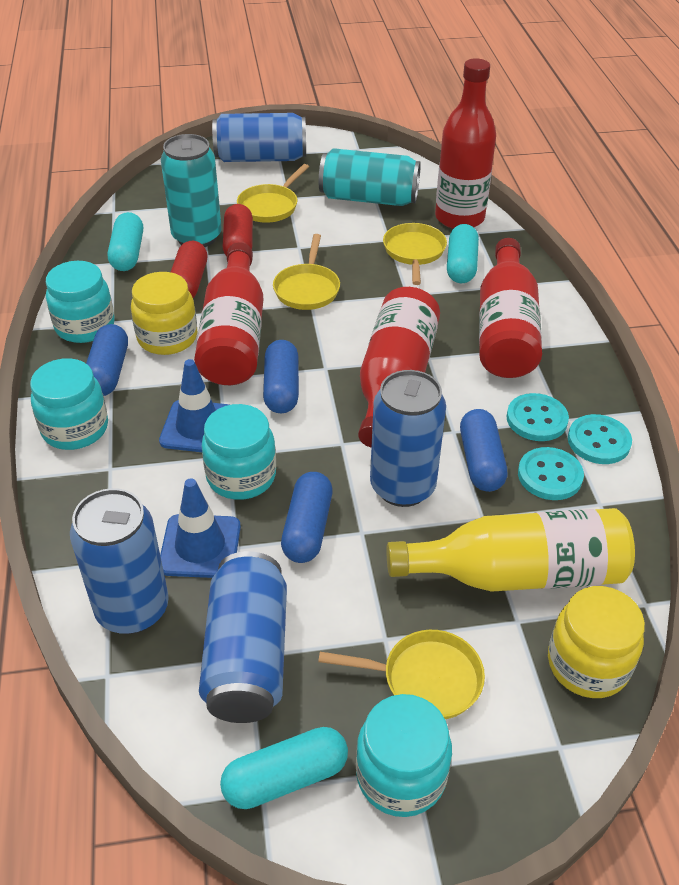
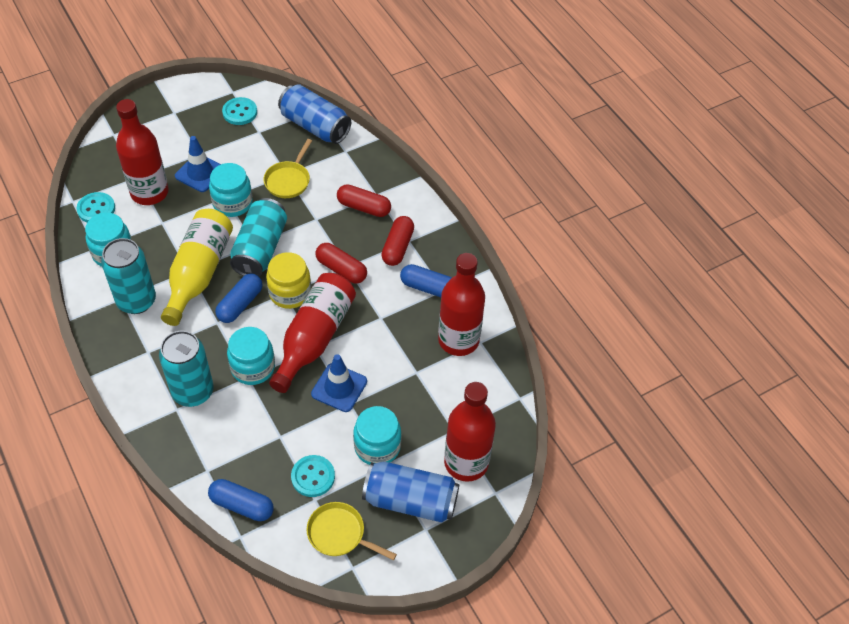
blue can: [70,488,169,634] [199,551,287,723] [212,113,306,162] [370,370,446,507] = 4 -> [278,84,351,144] [362,461,459,523] = 2
blue capsule: [86,324,128,396] [263,340,299,413] [281,472,333,563] [460,409,508,492] = 4 -> [208,479,273,521] [215,274,263,323] [400,264,452,297] = 3
red capsule: [171,241,208,298] [223,204,253,256] = 2 -> [315,243,367,283] [337,184,391,217] [381,216,414,266] = 3
turquoise can: [161,134,222,247] [319,148,421,206] = 2 -> [101,238,156,314] [159,331,214,407] [230,198,287,276] = 3
turquoise capsule: [108,212,143,271] [220,727,348,809] [447,224,479,283] = 3 -> none = 0
yellow jar: [131,272,197,355] [548,586,645,698] = 2 -> [266,252,311,309] = 1
yellow pan: [237,164,309,223] [273,234,340,310] [318,630,485,719] [383,223,447,285] = 4 -> [263,139,312,198] [307,502,397,560] = 2

